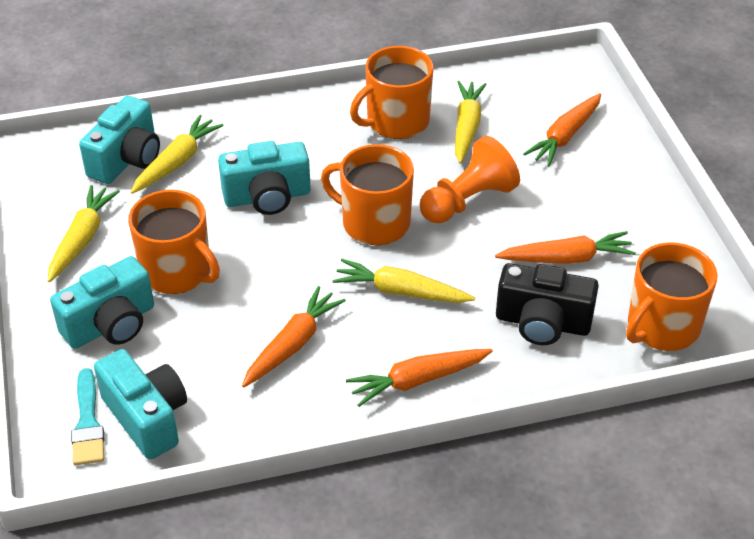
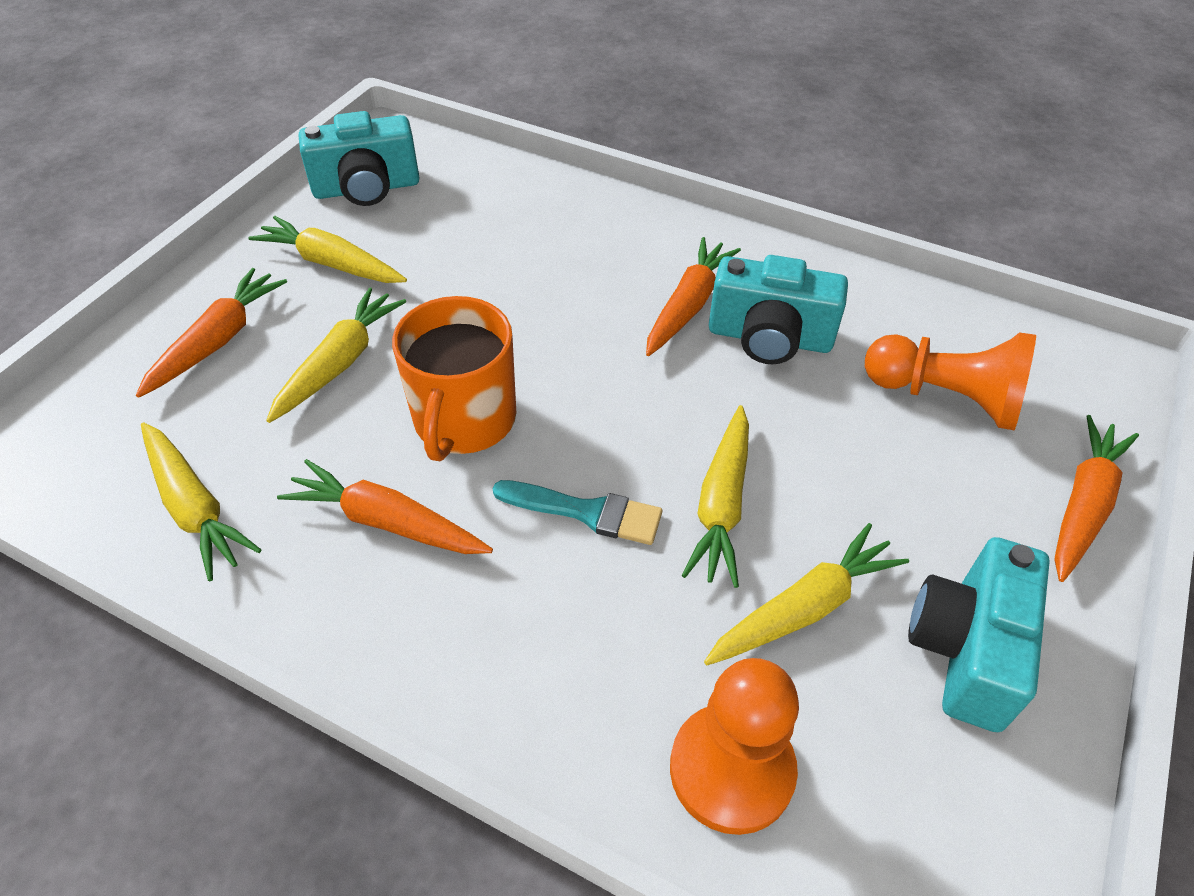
black camera: [496,263,599,345] = 1 -> none = 0
orange mug: [128,190,220,294] [321,144,414,245] [350,46,433,139] [626,243,717,351] = 4 -> [392,296,516,461] = 1
orange pawn: [420,136,520,223] = 1 -> [670,658,799,835] [865,332,1036,430] = 2
turquoise camera: [50,256,154,349] [79,96,160,184] [94,349,187,460] [218,141,311,215] = 4 -> [299,111,420,206] [709,255,848,364] [908,537,1050,732] = 3
yellow carrot: [48,185,120,282] [131,115,224,194] [333,259,475,303] [455,81,486,164] = 4 -> [141,422,261,581] [248,216,407,283] [266,287,406,423] [681,405,749,588] [704,523,909,665] = 5

